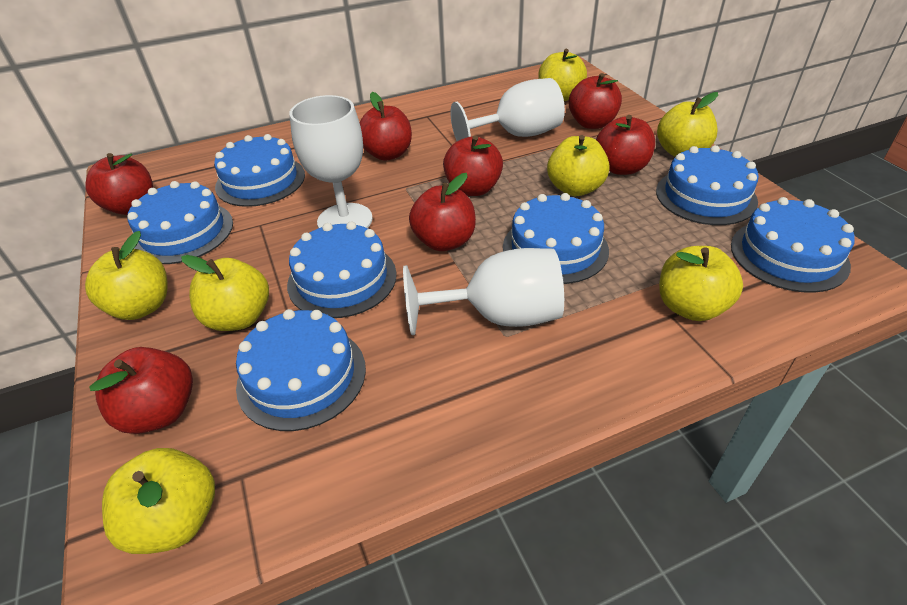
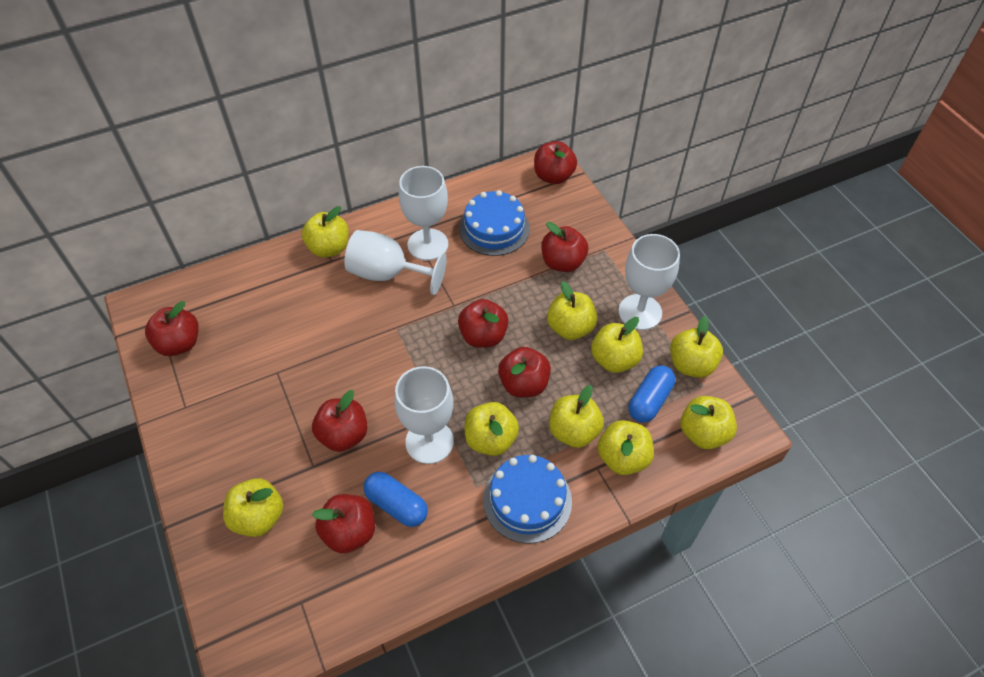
blue cake: [127,181,233,264] [214,134,305,207] [236,309,366,431] [287,222,397,318] [503,193,609,284] [656,145,759,225] [731,197,855,293] = 7 -> [459,190,530,256] [483,455,572,544] = 2
blue capsule: none = 0 -> [363,472,428,527] [629,365,675,423] = 2
white goblet: [289,95,373,228] [403,248,564,335] [451,78,565,141] = 3 -> [344,230,447,295] [395,366,454,464] [399,166,448,261] [619,234,680,330] = 4
yellow apple: [85,231,168,320] [102,448,215,554] [181,255,269,331] [538,49,587,101] [547,135,610,196] [657,92,718,157] [659,246,743,321] = 7 -> [223,478,283,537] [302,206,349,258] [465,402,519,456] [547,281,597,340] [549,385,604,448] [591,317,643,373] [598,420,654,475] [670,316,723,378] [681,396,737,449] = 9

